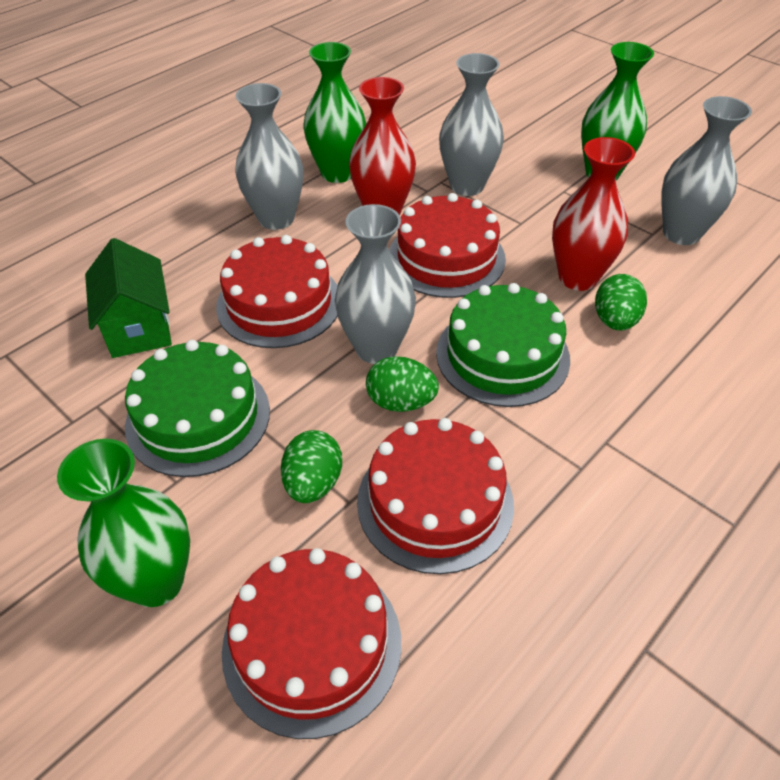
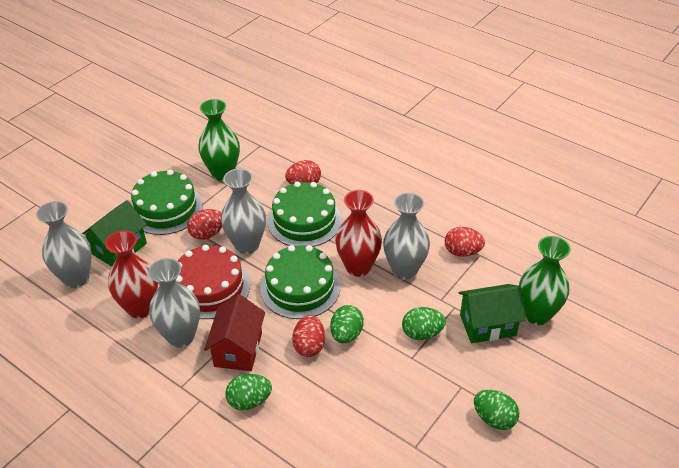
green cake: [125,340,270,477] [436,283,570,407] = 2 -> [131,170,203,235] [260,245,340,319] [268,181,342,247] = 3
green egg: [281,430,342,503] [366,356,439,412] [595,274,647,331] = 3 -> [225,374,272,410] [330,305,364,343] [402,307,446,340] [474,390,519,430] = 4
green house: [85,238,172,358] = 1 -> [82,200,147,267] [459,284,526,344] = 2
green vase: [57,439,190,607] [303,42,366,183] [581,42,654,181] = 3 -> [198,99,240,181] [519,236,571,325] = 2
red cake: [216,235,338,348] [222,548,401,739] [357,418,514,574] [389,193,506,298] = 4 -> [176,245,250,319] = 1
red egg: none = 0 -> [187,209,222,240] [285,160,321,184] [292,315,325,357] [445,227,485,257] = 4
red house: none = 0 -> [204,294,265,371] = 1

